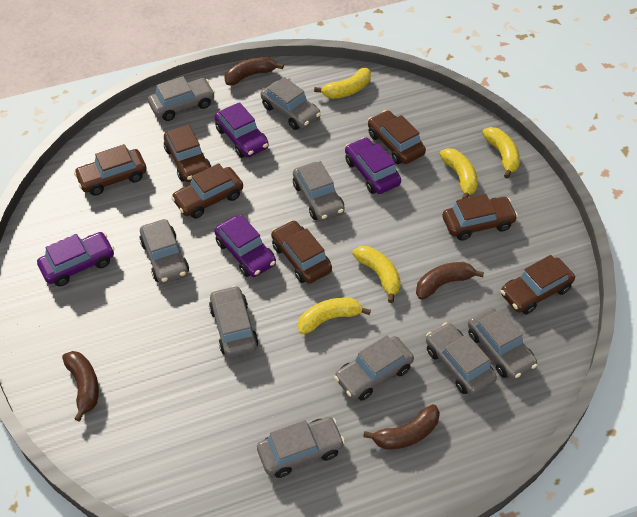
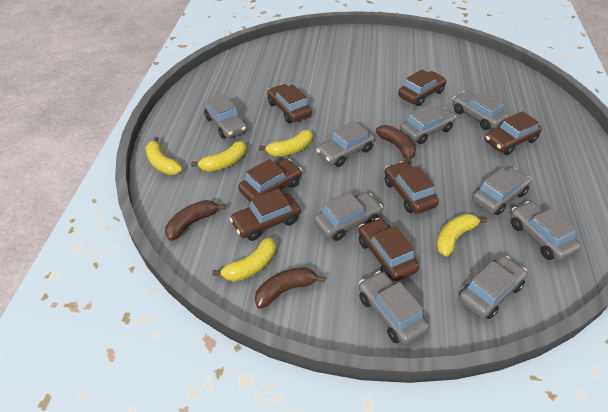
brown banana: [62,351,99,421] [224,57,284,85] [363,404,440,450] [416,262,484,300] = 4 -> [165,200,226,241] [255,267,326,309] [376,125,416,164] = 3
purple car: [37,232,114,286] [214,102,269,158] [214,215,276,277] [345,137,401,194] = 4 -> none = 0

